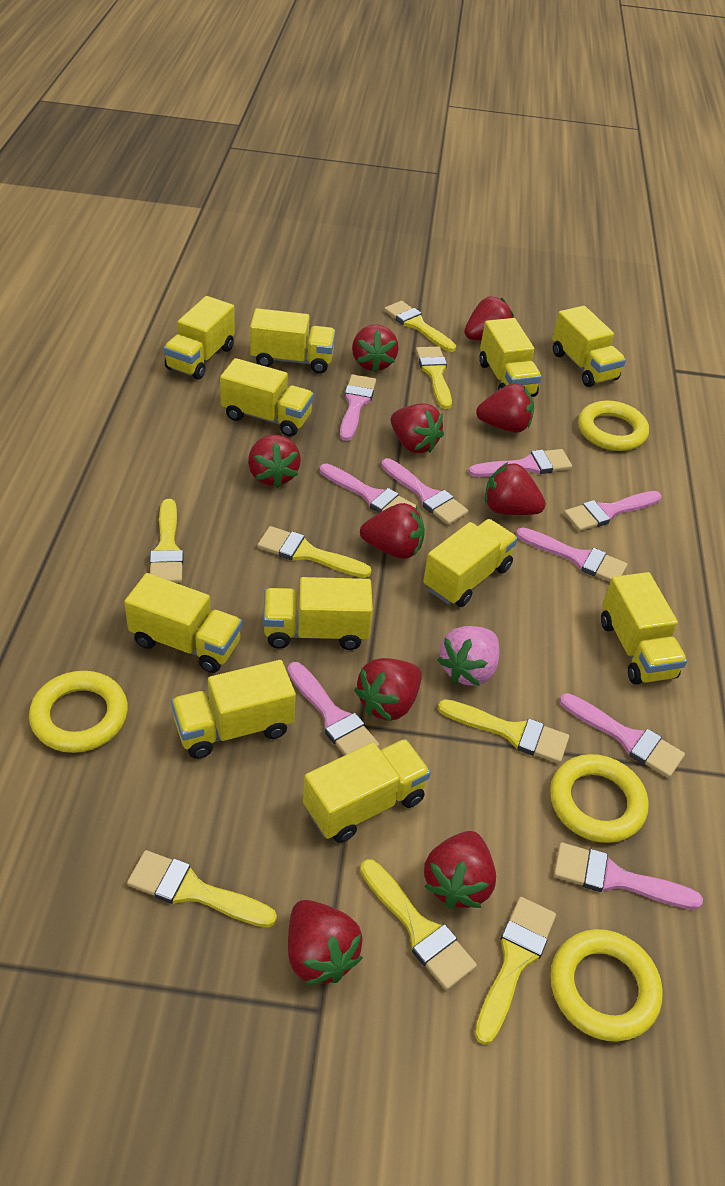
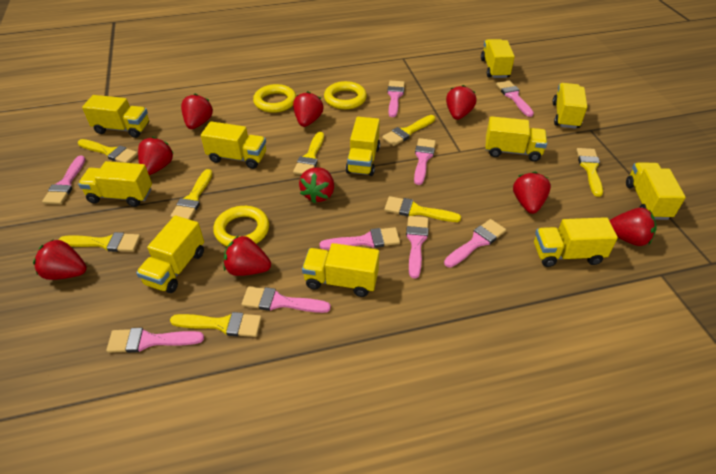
pink strawberry: [437,626,500,686] = 1 -> none = 0
red strawberry: [248,435,301,488] [288,900,363,985] [352,324,399,372] [354,658,422,721] [360,503,425,559] [391,403,444,453] [424,831,496,909] [464,296,514,341] [476,383,534,433] [485,462,546,515] = 10 -> [33,239,87,280] [138,137,174,175] [181,93,213,129] [223,235,271,276] [293,91,323,127] [299,168,334,203] [446,85,477,120] [513,172,551,214] [609,208,657,246] = 9
yellow ring: [29,671,128,753] [550,754,649,843] [550,929,663,1042] [578,401,649,451] = 4 -> [213,206,269,246] [253,84,297,113] [324,81,367,109] = 3

